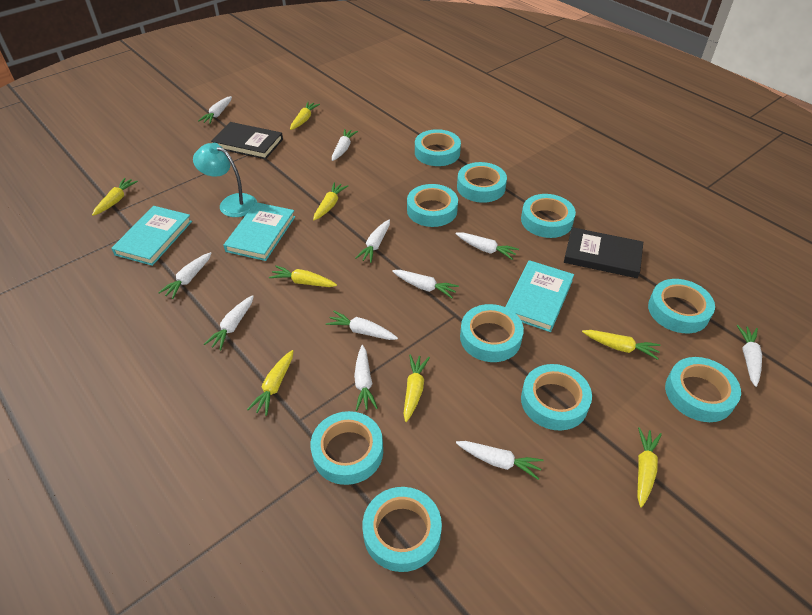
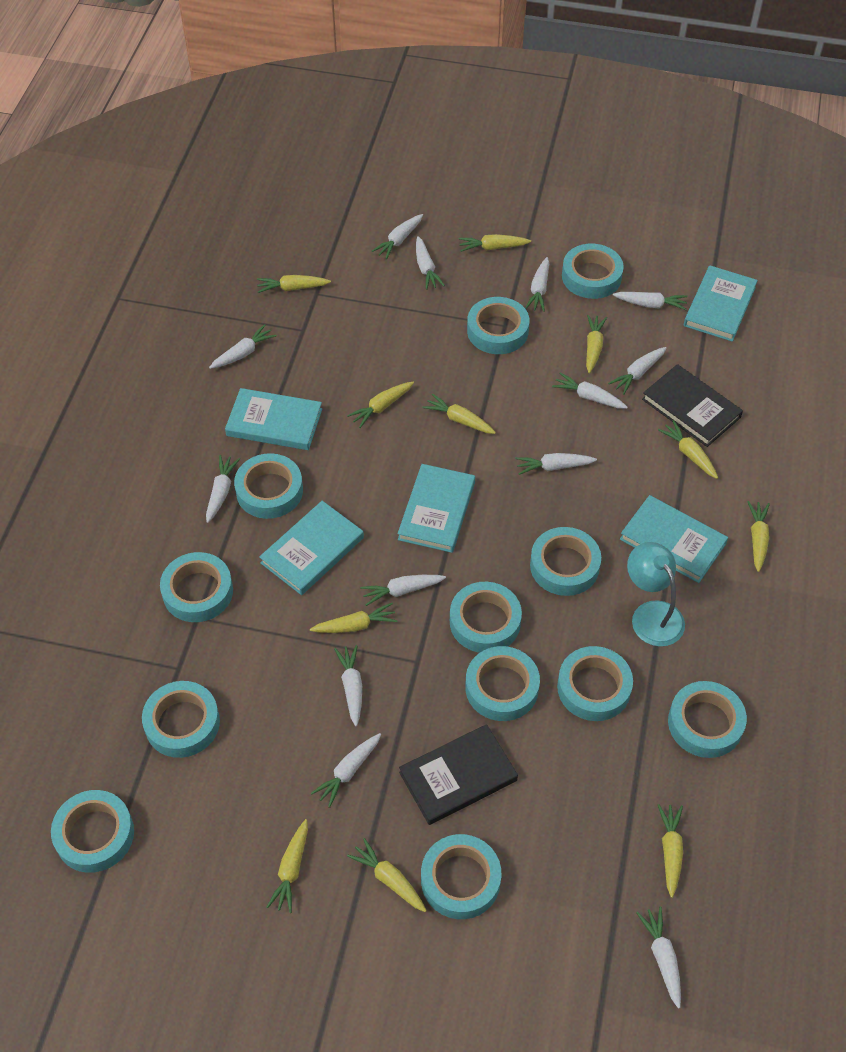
turquoise book: [111,206,192,266] [224,202,295,261] [505,260,574,332] = 3 -> [225,388,322,450] [259,501,364,595] [398,464,475,553] [620,495,728,583] [684,266,758,342] = 5
turquoise tape: [311,411,383,485] [363,487,442,572] [407,184,458,227] [415,129,461,166] [457,162,507,203] [460,304,524,362] [521,194,576,238] [521,364,592,431] [648,279,715,333] [665,357,741,422] = 10 -> [51,790,134,873] [142,681,220,758] [160,552,233,622] [234,453,303,519] [421,834,501,919] [450,582,522,653] [465,646,540,721] [467,297,530,354] [530,527,601,596] [557,646,633,721] [562,244,624,299] [668,681,747,758] = 12
white carrot: [158,252,212,299] [198,96,232,124] [204,295,254,350] [326,311,398,340] [332,129,358,161] [354,345,378,411] [355,220,390,263] [392,270,459,298] [455,232,519,260] [456,441,544,480] [737,325,762,387] = 11 -> [206,455,240,523] [209,324,277,369] [311,733,381,808] [334,645,362,726] [360,575,446,606] [372,214,423,259] [416,236,445,290] [515,453,597,475] [525,257,549,312] [552,373,628,409] [608,347,667,395] [613,292,688,310] [637,906,681,1009] = 13
yellow carrot: [92,178,138,216] [247,350,293,416] [269,266,337,287] [290,102,320,130] [313,182,348,220] [403,354,430,422] [582,330,660,360] [637,427,662,507] = 8 -> [257,275,331,293] [267,819,308,913] [310,603,398,633] [347,382,414,428] [347,838,427,912] [422,394,496,434] [459,234,531,252] [586,315,607,373] [658,420,718,479] [658,804,683,898] [748,501,770,572] = 11

